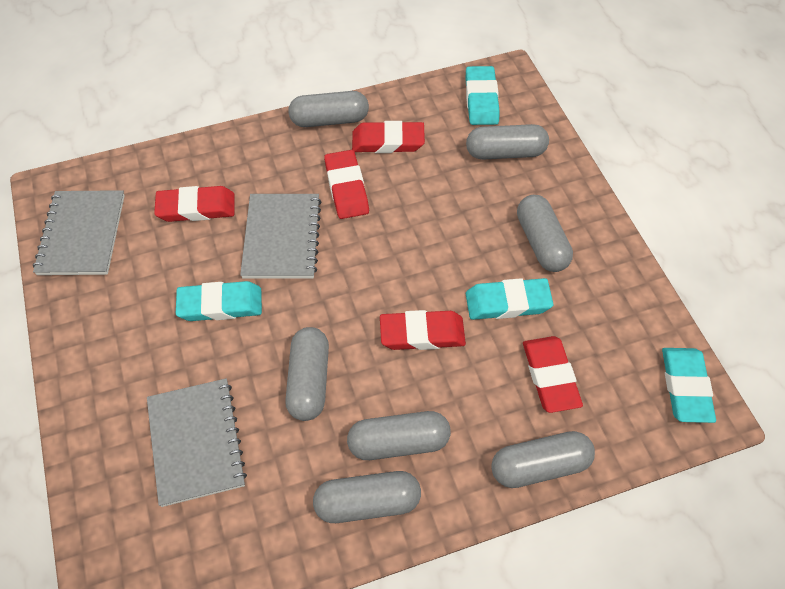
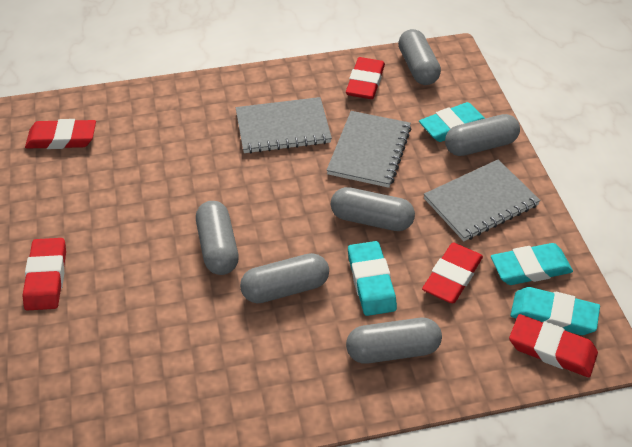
grey capsule: [285,327,329,421] [288,91,369,127] [313,471,421,523] [347,411,451,460] [466,124,549,160] [491,431,595,488] [517,195,573,272] = 7 -> [196,201,239,275] [240,253,329,303] [331,187,415,231] [346,318,442,364] [398,29,441,85] [445,114,520,156] = 6

